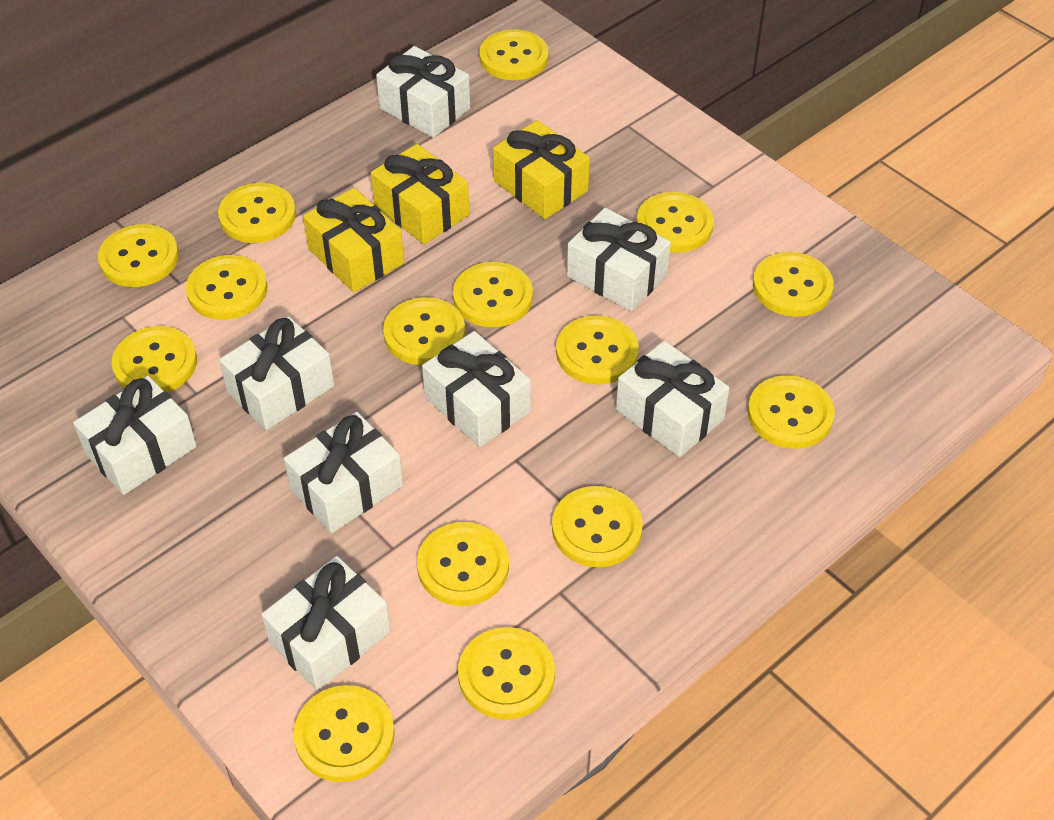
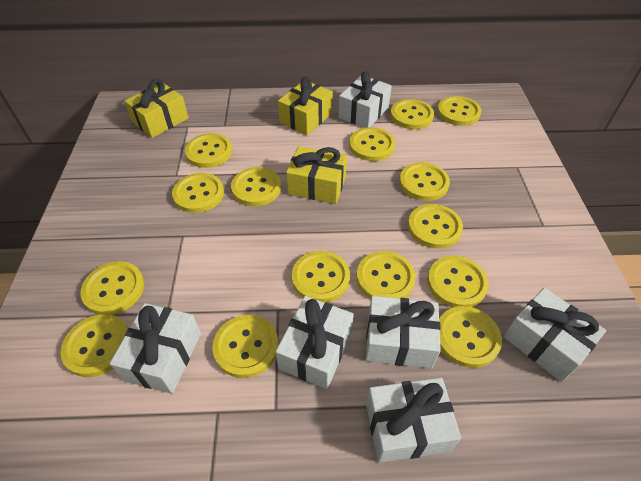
white gift: [73,376,197,495] [219,316,334,430] [262,556,391,691] [284,412,403,533] [376,46,470,138] [422,331,531,447] [567,208,671,312] [616,341,730,457] = 8 -> [110,303,201,394] [276,296,354,389] [339,71,392,128] [366,296,441,369] [366,378,461,463] [504,288,606,382] = 6

